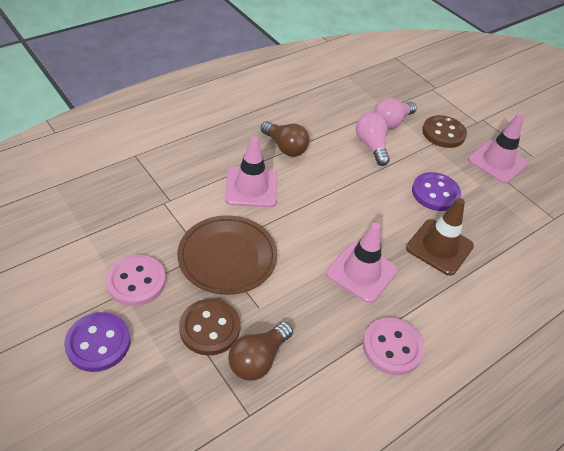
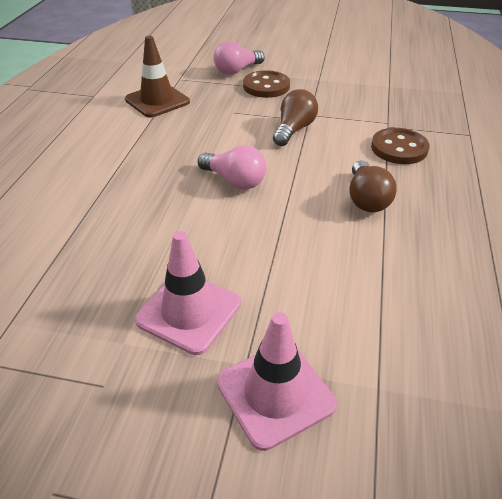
brown plate: [177,215,277,295] = 1 -> none = 0
pink button: [106,255,166,306] [363,318,424,375] = 2 -> none = 0
pink traffic cone: [225,136,277,207] [326,223,398,303] [468,114,528,184] = 3 -> [135,231,241,355] [217,312,337,451] = 2
purple button: [64,312,131,372] [412,172,461,211] = 2 -> none = 0

